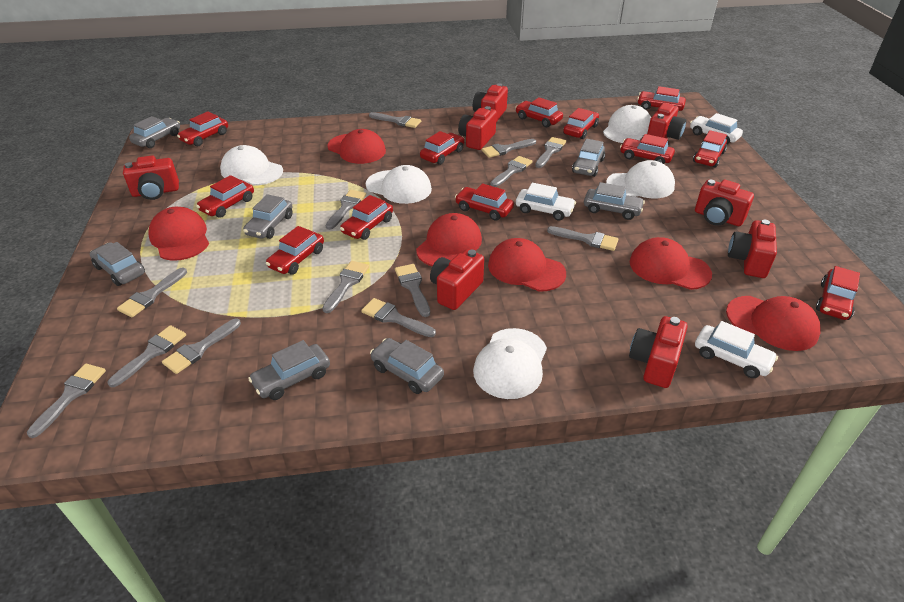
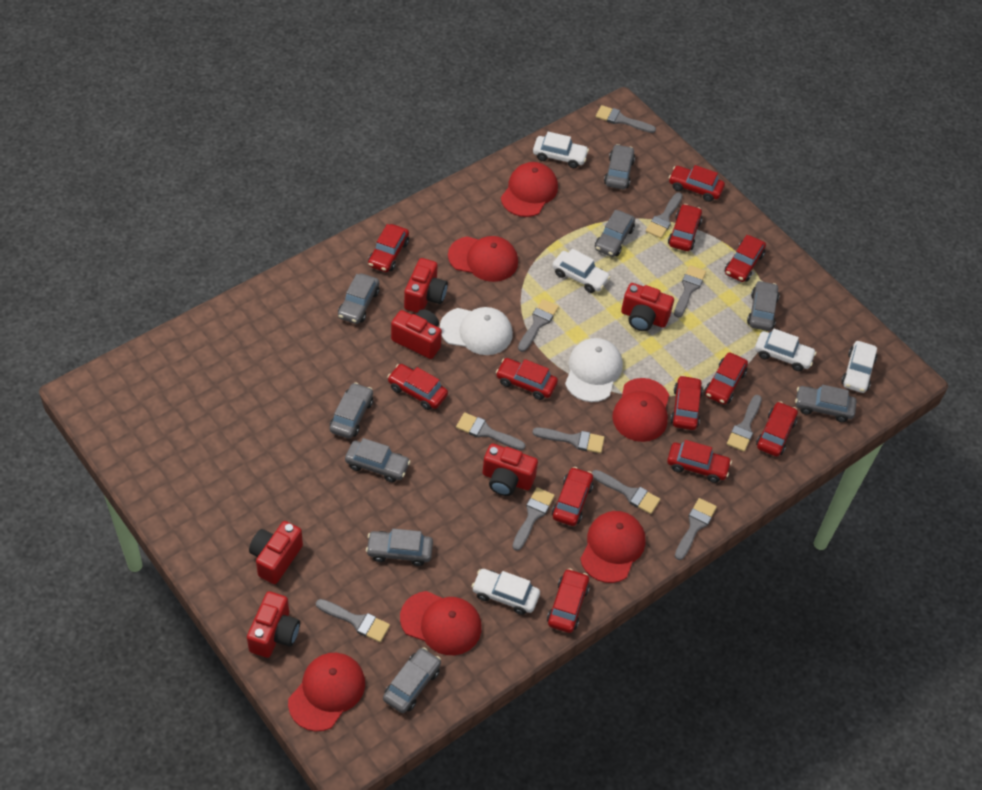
grey brush: [27,364,106,438] [108,325,186,387] [117,268,187,317] [162,319,241,374] [322,261,369,313] [325,190,366,230] [361,298,436,337] [369,112,421,128] [395,264,430,317] [481,139,536,158] [490,156,532,187] [535,137,566,168] [547,226,618,251] = 13 -> [316,599,390,642] [456,412,526,450] [512,487,555,551] [518,299,559,352] [533,427,604,453] [592,470,660,514] [596,105,656,133] [646,193,683,238] [674,265,706,318] [675,498,717,560] [727,395,762,452] = 11
grey car: [90,242,145,286] [129,116,180,148] [243,194,293,239] [248,340,330,400] [370,338,444,394] [572,139,605,177] [584,182,645,220] = 7 -> [330,382,373,439] [338,273,379,324] [345,438,411,483] [366,529,433,566] [383,647,441,713] [595,210,635,257] [604,144,635,189] [747,280,779,331] [795,385,857,422] = 9
red camera: [123,156,179,200] [430,249,484,310] [458,106,497,150] [473,83,508,122] [629,316,688,388] [647,103,686,140] [695,180,754,226] [728,220,777,278] = 8 -> [247,591,300,658] [249,521,303,584] [391,309,442,359] [404,258,448,313] [483,443,538,496] [621,283,674,331] = 6
white cap: [220,145,283,186] [366,165,432,204] [473,328,547,399] [603,105,651,143] [606,160,675,198] = 5 -> [440,307,513,355] [565,338,623,402] = 2
white car: [516,183,576,221] [690,113,743,144] [695,321,778,378] = 3 -> [472,569,540,615] [533,132,589,168] [552,249,610,293] [755,329,816,371] [841,341,877,393] = 5

